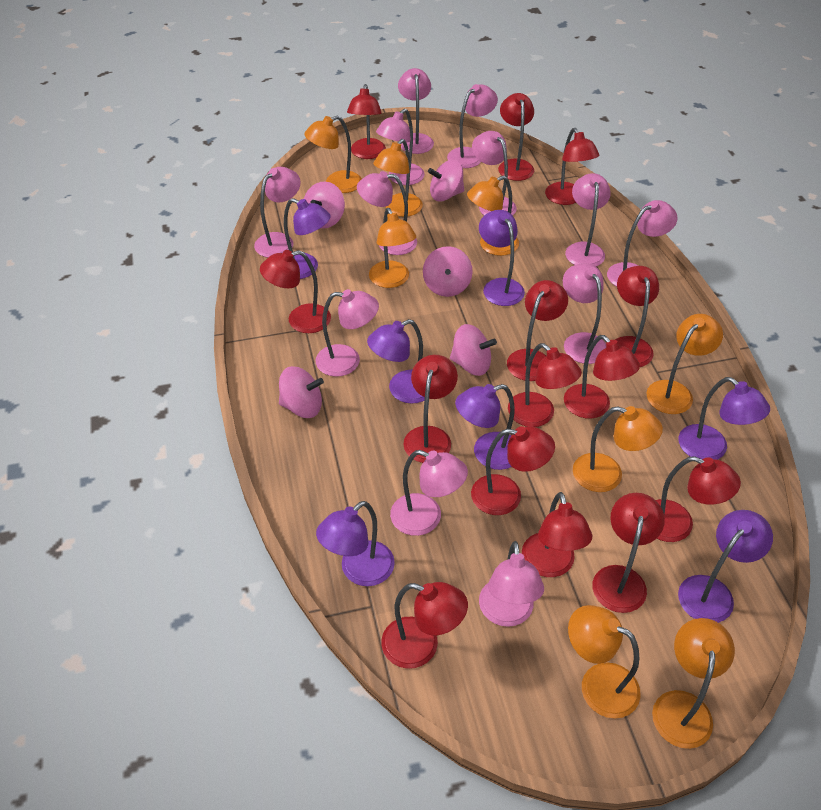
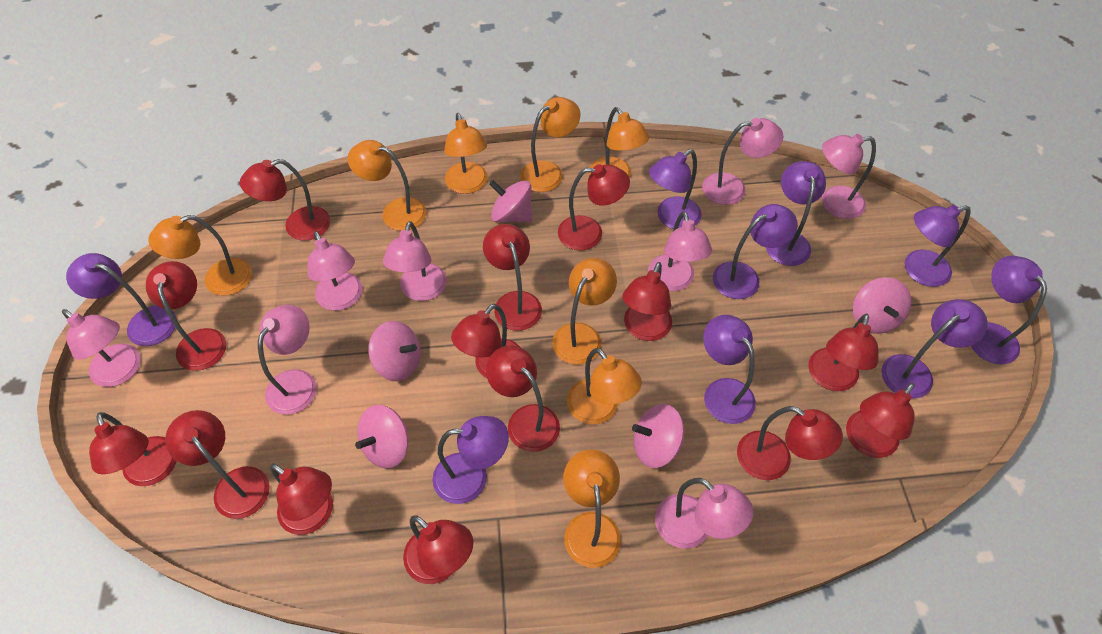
pink lamp: [254,167,301,258] [316,289,379,377] [357,171,417,255] [376,109,425,185] [390,450,468,536] [398,68,434,154] [447,84,498,168] [472,131,517,216] [479,541,544,627] [563,263,606,364] [565,173,611,267] [607,200,678,286] = 12 -> [62,309,141,387] [258,305,317,415] [308,231,362,311] [383,221,447,301] [648,211,712,291] [655,478,753,549] [702,118,784,205] [822,134,876,219] = 8
purple lamp: [284,198,331,279] [316,501,395,586] [367,319,425,404] [455,384,515,470] [479,210,525,306] [678,377,770,460] [678,510,773,623] = 7 -> [66,253,177,346] [432,416,509,504] [649,149,701,229] [703,315,756,424] [713,204,798,299] [766,161,826,266] [881,299,988,399] [905,205,971,287] [971,255,1047,364] = 9

